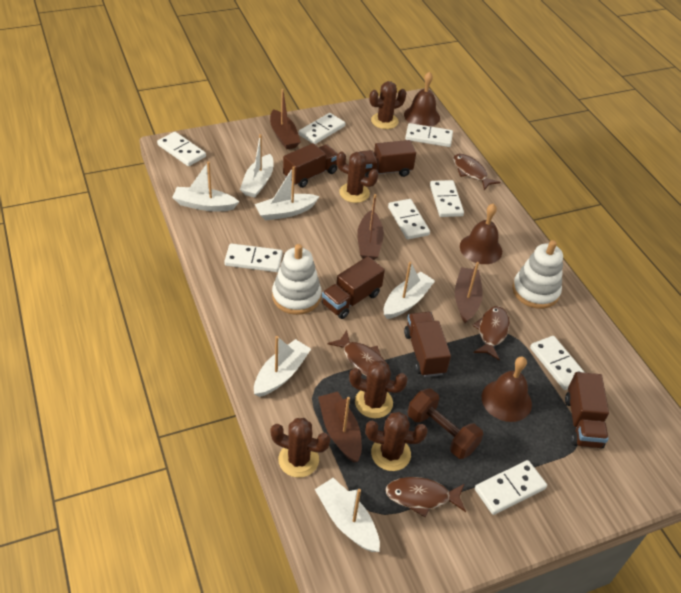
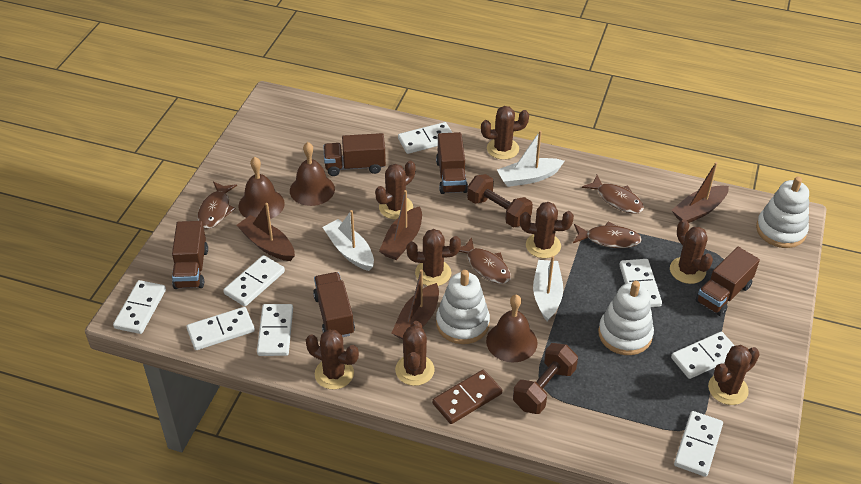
brown cactus: [270,418,331,478] [336,151,378,203] [349,360,408,418] [365,412,428,471] [369,81,406,129] = 5 -> [306,330,359,389] [375,161,416,220] [395,321,435,386] [407,229,461,286] [481,106,529,160] [520,202,574,258] [670,219,713,284] [708,345,760,405] = 8
brown domino: none = 0 -> [432,370,502,424] = 1
brown dumbbell: [408,388,483,459] = 1 -> [467,174,533,228] [513,343,578,414] = 2
white boat: [172,161,239,211] [240,134,273,198] [254,336,311,397] [255,166,320,221] [315,478,380,552] [384,262,435,319] = 6 -> [322,210,374,271] [497,131,565,187] [533,256,563,321] = 3
white stacking toy: [272,244,321,315] [512,240,563,309] = 2 -> [436,270,490,344] [598,281,654,355] [756,177,809,248] = 3

